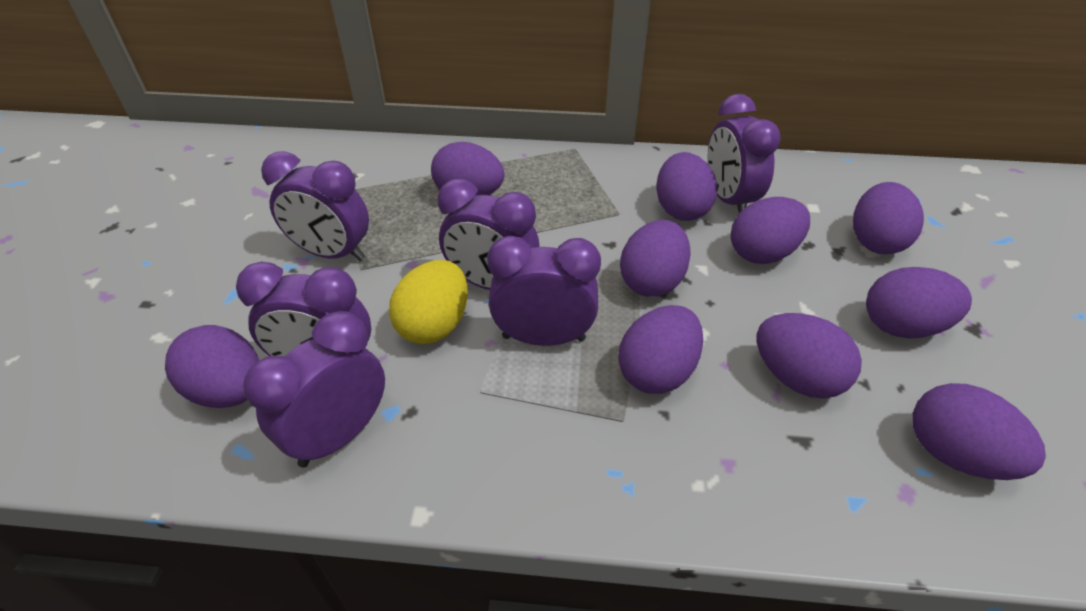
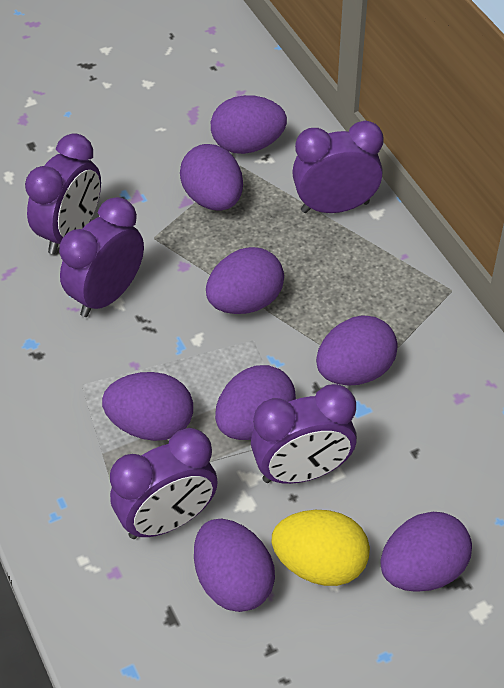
purple clock: [236,261,371,356] [243,311,385,467] [261,151,369,261] [438,179,540,290] [487,236,601,346] [708,94,781,213] = 6 -> [25,133,101,254] [59,197,144,317] [110,428,218,539] [251,384,357,484] [292,120,384,213] = 5
purple egg: [165,325,260,408] [431,142,504,195] [618,305,703,394] [620,220,691,297] [656,152,717,221] [731,197,810,264] [757,313,862,399] [853,182,924,254] [866,267,972,339] [913,383,1046,480] = 10 -> [102,372,193,441] [180,144,243,211] [194,519,275,612] [206,247,284,314] [211,95,287,154] [215,365,296,440] [316,315,397,386] [381,512,472,592] = 8

